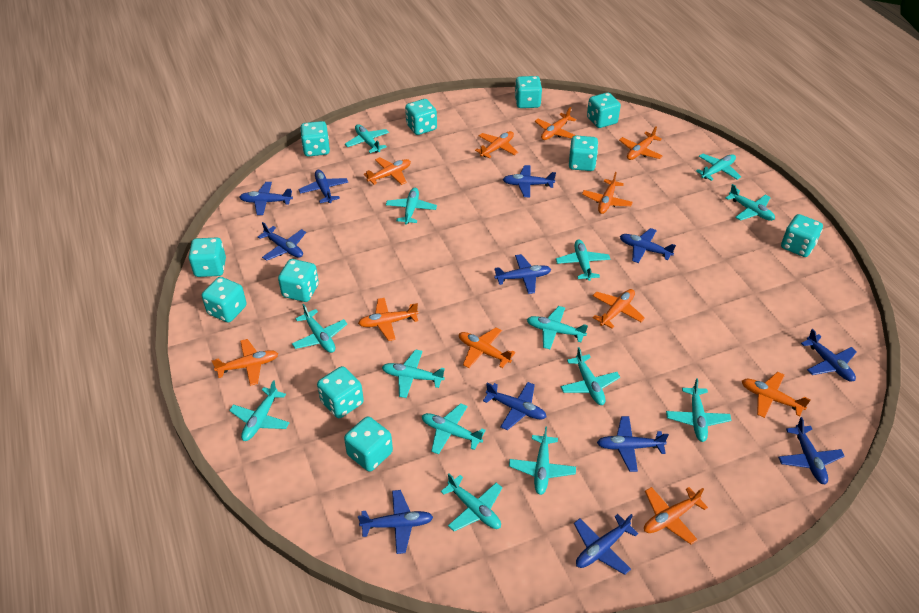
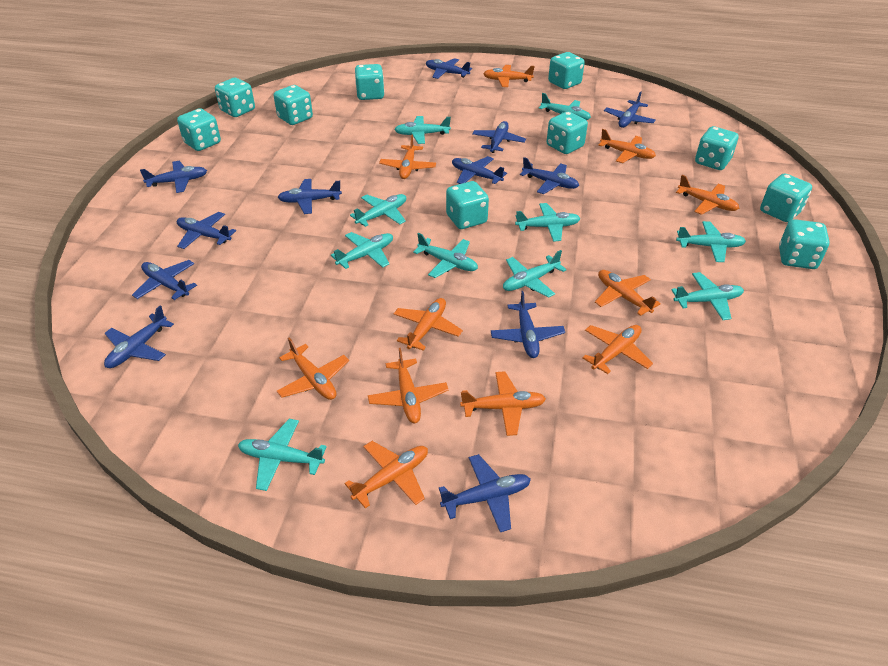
turquoise dice: [188,237,226,277] [202,277,247,323] [278,259,319,302] [300,121,330,157] [317,366,364,418] [344,416,393,472] [405,99,437,135] [515,76,542,108] [569,135,598,171] [587,92,621,128] [781,214,823,257] = 11 -> [177,108,221,151] [215,78,255,117] [274,85,313,125] [355,64,385,100] [446,181,489,229] [547,111,588,154] [548,52,585,89] [695,126,739,170] [760,173,812,222] [779,219,829,269] = 10
turquoise plane: [229,380,290,441] [292,304,347,353] [345,124,389,153] [382,349,445,398] [386,188,437,224] [422,403,486,455] [441,474,502,531] [509,426,576,495] [527,306,588,349] [556,239,610,281] [560,347,620,405] [666,378,731,442] [696,154,741,181] [725,184,775,221] = 14 -> [238,419,327,491] [331,232,393,269] [350,194,406,227] [394,116,451,144] [413,233,478,278] [503,250,567,298] [515,203,581,242] [539,93,591,120] [671,272,744,320] [676,221,746,262] = 10

